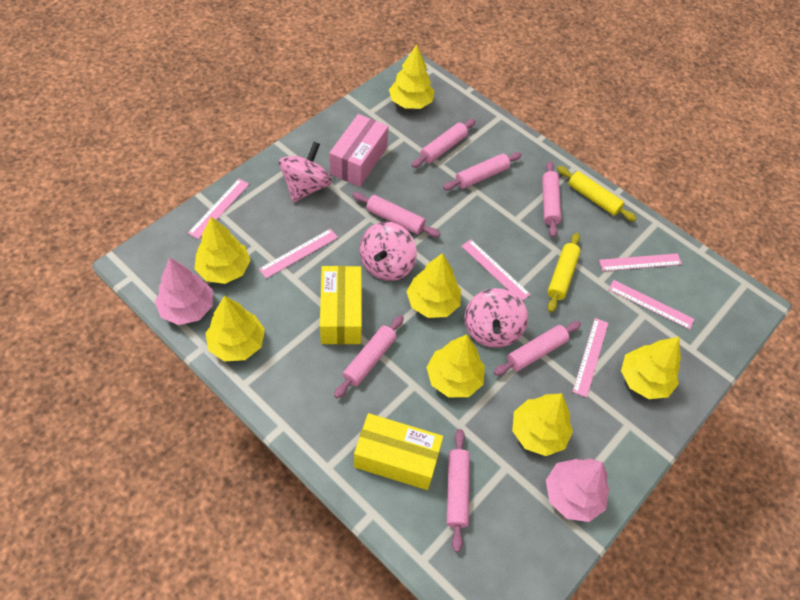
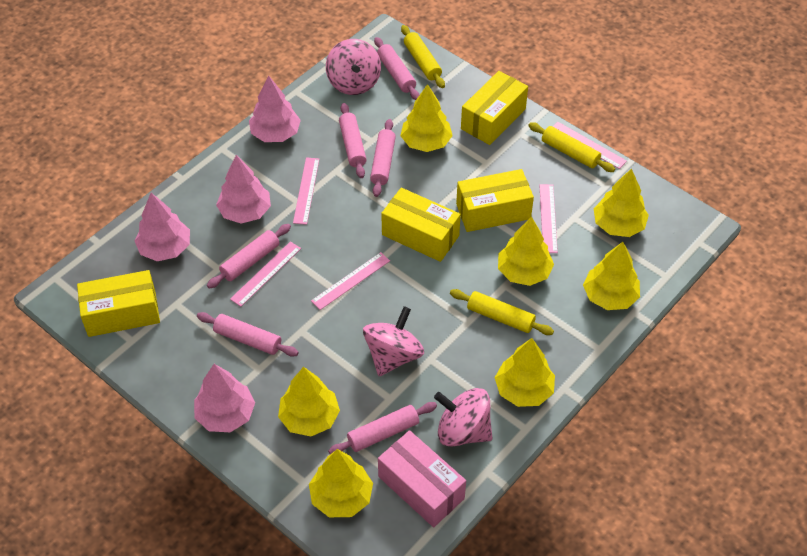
pink rolling pin: [334,315,404,399] [352,192,440,237] [412,119,475,168] [443,152,522,190] [447,429,470,552] [494,321,581,376] [542,161,561,237] = 7 -> [197,312,299,357] [207,224,291,289] [328,402,437,454] [339,103,367,178] [370,119,396,197] [374,37,420,100] = 6
pink ruler: [188,179,249,239] [259,229,338,279] [461,239,531,301] [572,318,608,398] [599,253,682,271] [609,280,694,329] = 6 -> [230,241,301,307] [293,157,319,225] [311,252,390,310] [539,184,558,253] [552,122,627,169] = 5
pink tree: [155,258,213,325] [546,459,609,522] = 2 -> [135,193,190,261] [194,364,255,432] [216,155,271,224] [249,75,301,142] = 4
yellow box: [320,266,362,344] [354,413,443,490] = 2 -> [77,270,160,337] [381,188,461,262] [456,169,534,232] [461,71,528,145] = 4
yellow rolling pin: [547,233,581,312] [557,166,637,222] = 2 -> [401,25,445,88] [450,289,554,335] [528,122,615,172] = 3

